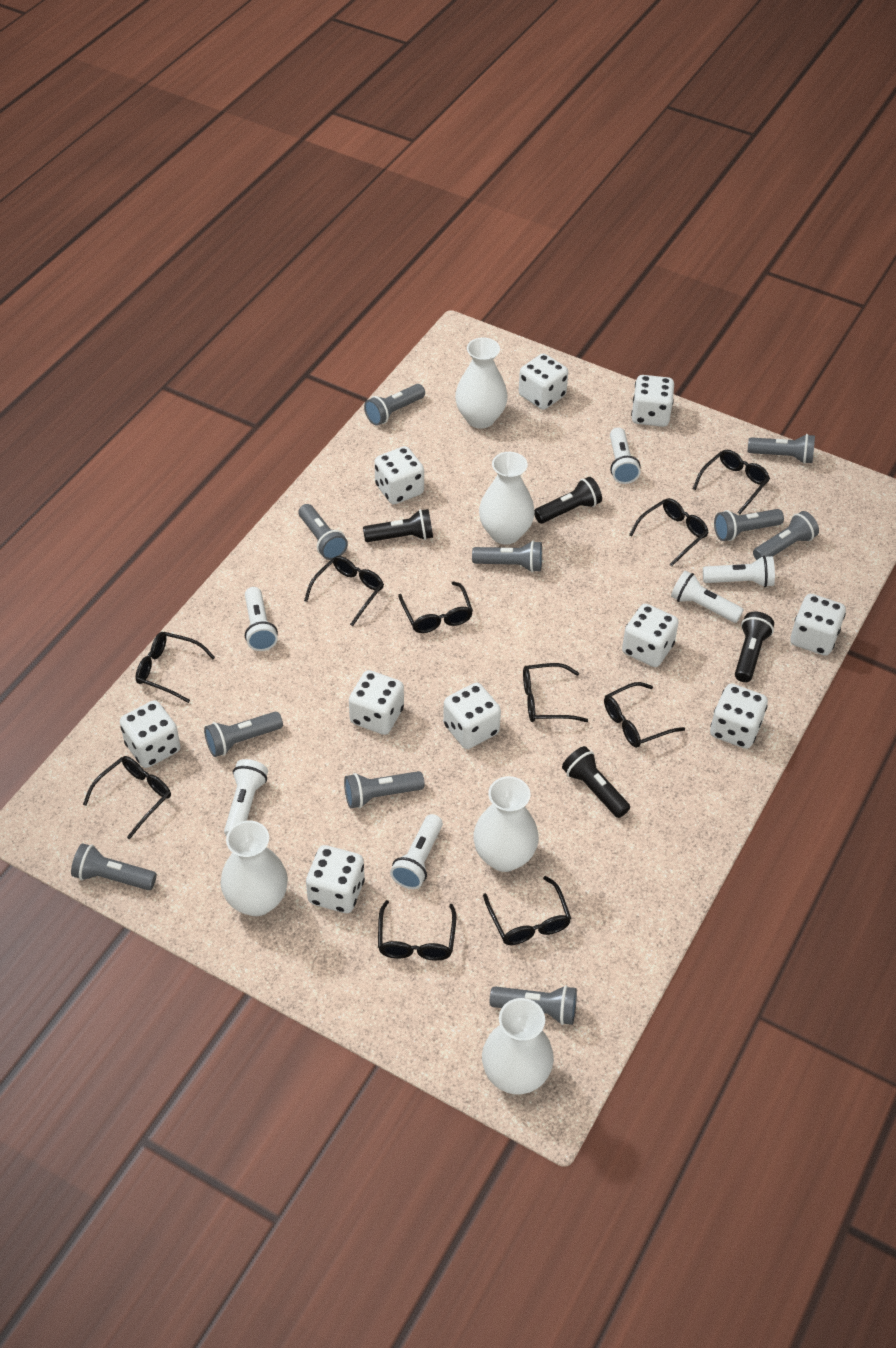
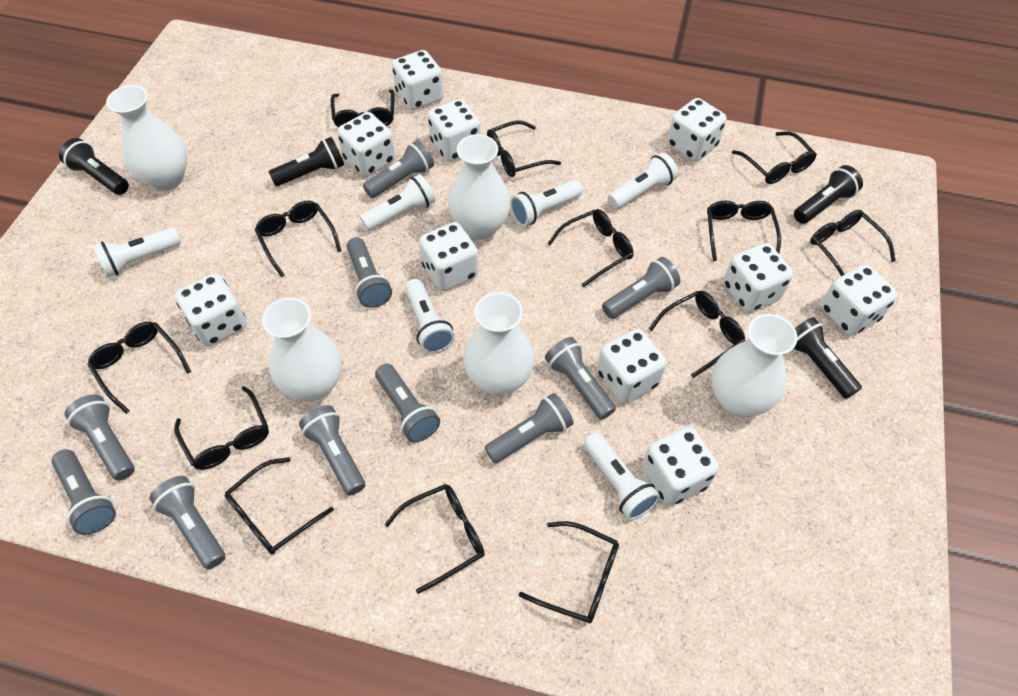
black glasses: [83,756,171,839] [135,632,215,703] [304,556,384,626] [378,900,456,961] [398,581,473,633] [483,876,571,945] [523,663,588,722] [604,682,685,748] [629,498,709,566] [693,450,770,515] = 10 -> [87,322,191,414] [174,386,269,470] [225,457,334,555] [254,201,342,277] [331,90,394,127] [384,484,485,594] [487,120,561,177] [519,521,619,623] [547,209,634,287] [649,291,745,378] [707,200,781,261] [732,131,817,184] [810,210,896,276] = 13

